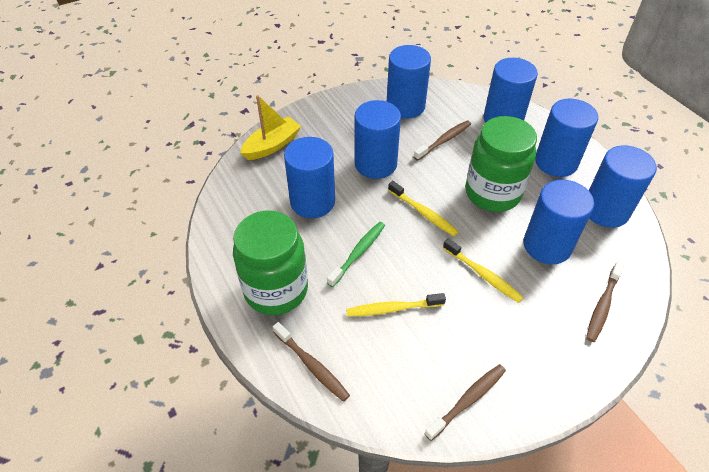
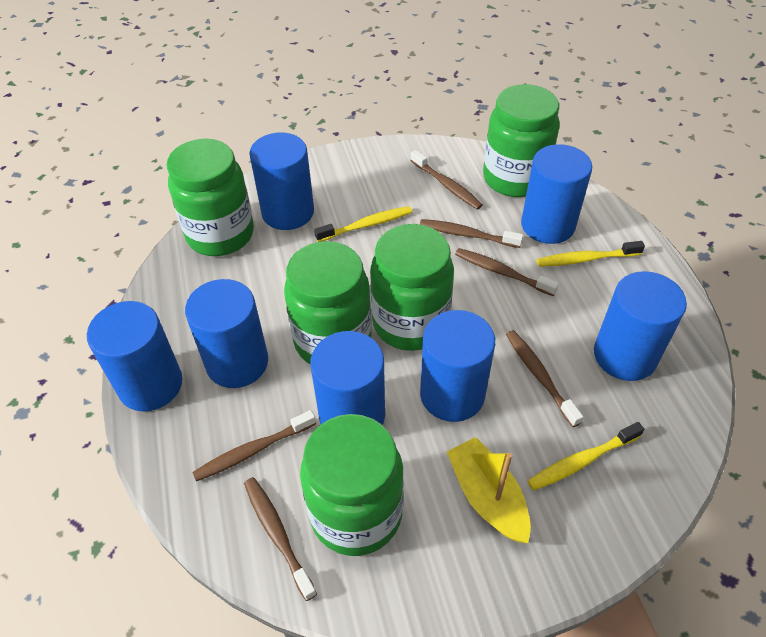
brown toothbrush: [273,322,350,402] [413,120,471,161] [424,364,506,441] [586,261,624,342] = 4 -> [192,410,316,481] [244,477,317,601] [410,150,483,209] [420,219,524,248] [455,248,559,296] [506,330,583,427] = 6
green jar: [233,211,308,315] [465,116,537,212] = 2 -> [166,139,254,256] [284,241,372,364] [300,414,404,556] [370,224,454,351] [483,84,560,197] = 5
green toothbrush: [327,222,385,287] = 1 -> none = 0

